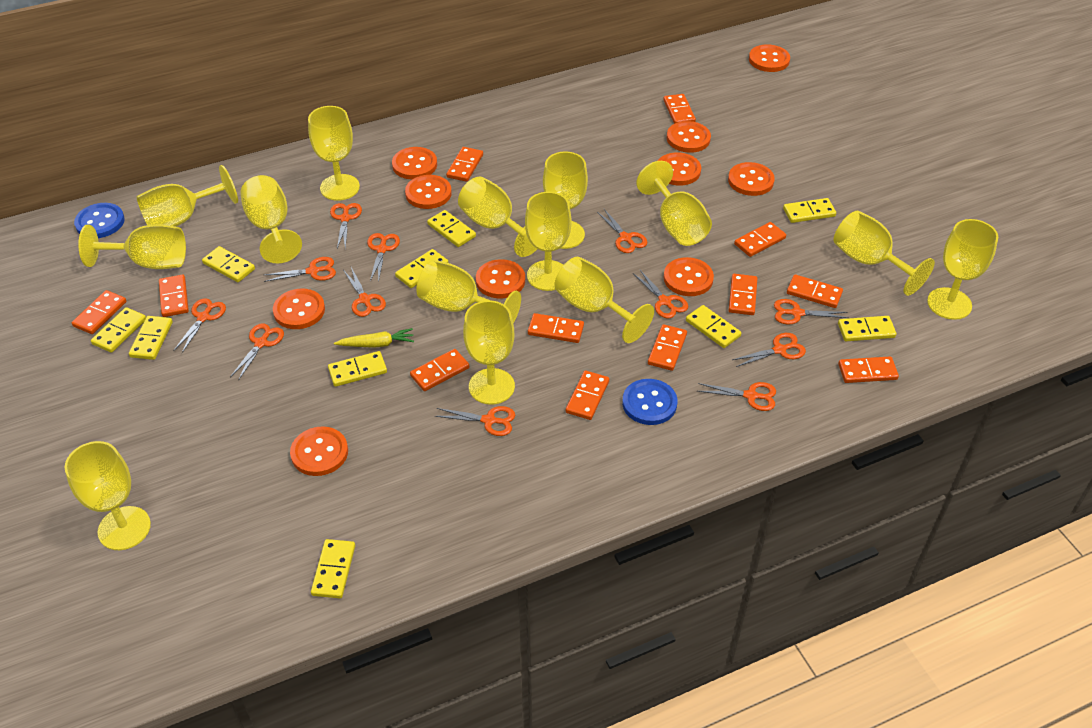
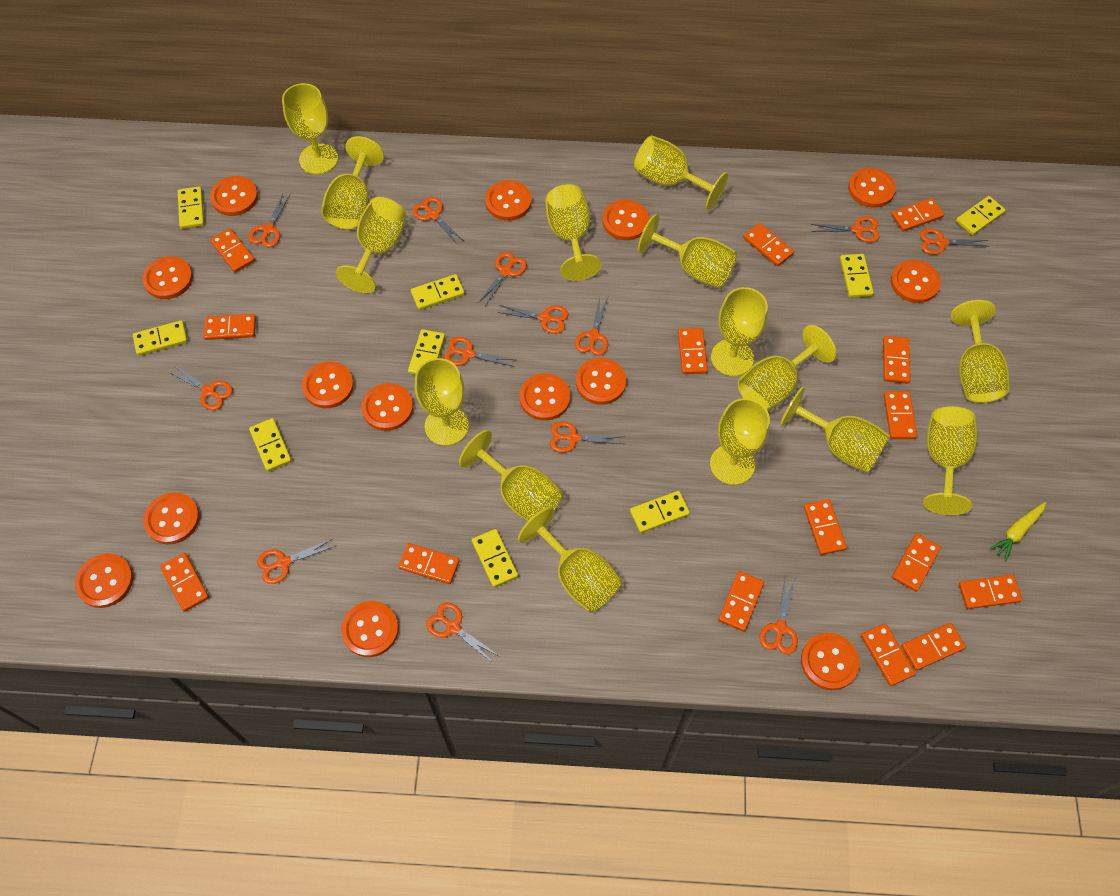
blue button: [74,203,125,238] [622,379,677,425] = 2 -> none = 0
orange button: [273,289,325,329] [290,426,348,476] [392,147,437,179] [405,175,452,209] [476,259,525,298] [658,152,701,185] [663,257,714,296] [667,121,711,153] [728,162,775,196] [749,45,790,72] = 10 -> [75,554,133,608] [142,256,193,299] [143,492,200,544] [210,176,258,216] [302,362,354,408] [341,601,399,657] [361,383,413,431] [485,180,532,221] [520,373,570,421] [576,358,626,405] [602,200,649,240] [801,633,860,690] [848,168,896,208] [891,260,941,303] = 14
orange domino: [72,290,127,334] [159,275,189,317] [410,349,469,391] [446,147,483,182] [528,313,584,343] [566,370,609,420] [648,324,687,371] [663,94,696,124] [729,274,757,315] [734,222,786,257] [787,274,843,308] [838,356,899,383] = 12 -> [160,553,209,612] [203,314,256,340] [210,228,255,272] [398,543,460,584] [678,328,708,374] [718,571,764,631] [743,223,794,266] [804,499,847,555] [861,623,915,686] [883,336,911,384] [884,391,917,439] [891,198,944,232] [892,534,941,592] [901,623,966,671] [959,574,1022,609] = 15
orange scissors: [173,298,226,353] [230,323,284,381] [264,257,336,282] [330,203,362,250] [343,267,386,317] [367,233,400,283] [435,406,515,436] [597,209,647,253] [633,270,688,319] [698,382,776,411] [732,333,806,367] [774,299,849,325] = 12 -> [167,366,233,410] [249,194,290,247] [257,538,335,584] [412,197,465,245] [426,602,499,664] [444,337,515,367] [477,252,527,306] [497,305,569,334] [550,421,625,453] [575,297,608,356] [760,579,798,654] [811,216,880,242] [920,228,988,255] = 13
yellow domino: [91,307,146,353] [129,316,173,360] [202,246,255,282] [311,539,355,598] [328,351,387,387] [395,249,448,288] [427,210,476,247] [686,305,741,348] [783,198,836,223] [838,316,896,341] = 10 -> [133,320,188,356] [178,186,204,229] [249,418,292,472] [408,329,445,375] [411,274,465,310] [472,529,518,587] [630,491,690,533] [840,254,874,298] [956,196,1006,235] = 9
yellow goblet: [64,441,151,550] [78,224,186,269] [136,165,238,227] [240,175,302,263] [308,106,360,201] [416,260,521,323] [458,177,537,257] [463,300,515,405] [525,192,572,291] [543,151,588,249] [555,257,654,343] [636,161,712,246] [833,211,935,296] [927,219,998,320] = 14 -> [282,83,338,174] [321,136,384,229] [335,197,406,293] [415,358,469,446] [459,430,563,522] [518,507,622,613] [546,184,601,281] [634,135,728,210] [638,214,737,288] [710,398,770,485] [711,287,768,376] [738,325,836,411] [780,387,890,473] [923,406,978,515] [951,300,1010,403] = 15

